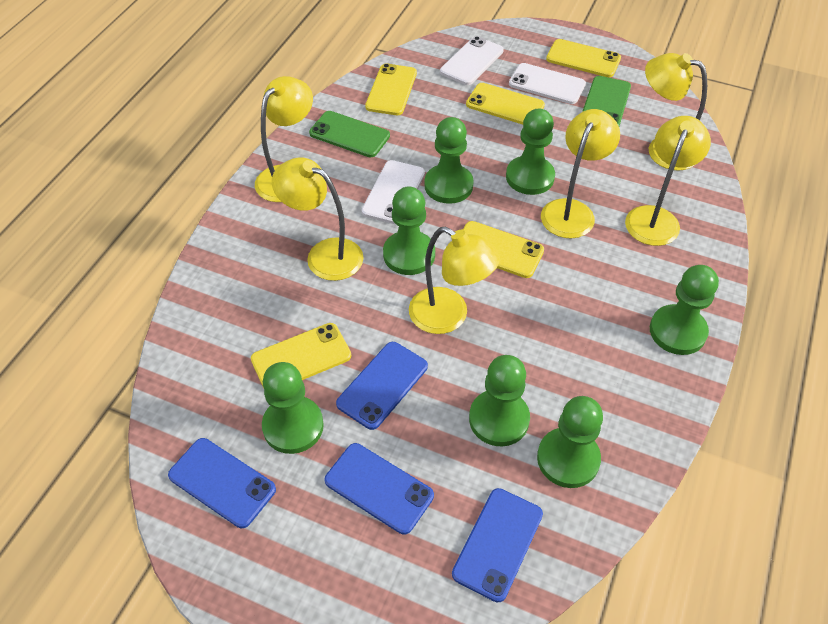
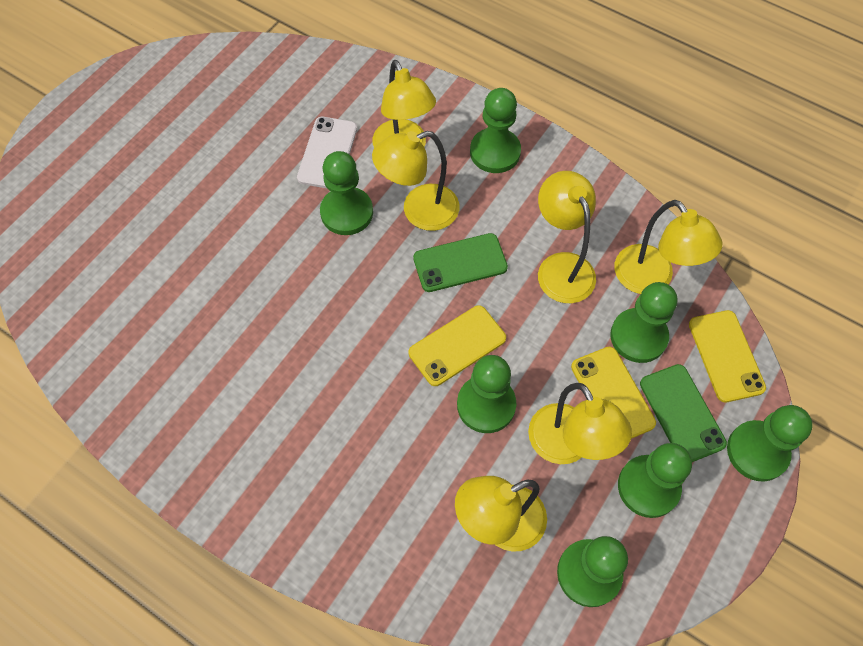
blue phone: [168,438,276,528] [325,443,434,535] [336,342,428,430] [452,488,543,602] = 4 -> none = 0
white phone: [362,160,425,224] [440,36,504,85] [509,63,586,104] = 3 -> [297,117,357,188] = 1
yellow phone: [251,323,351,388] [365,63,417,115] [463,221,544,278] [466,83,545,125] [546,39,621,77] = 5 -> [408,305,506,386] [571,347,656,439] [689,310,766,402] = 3

